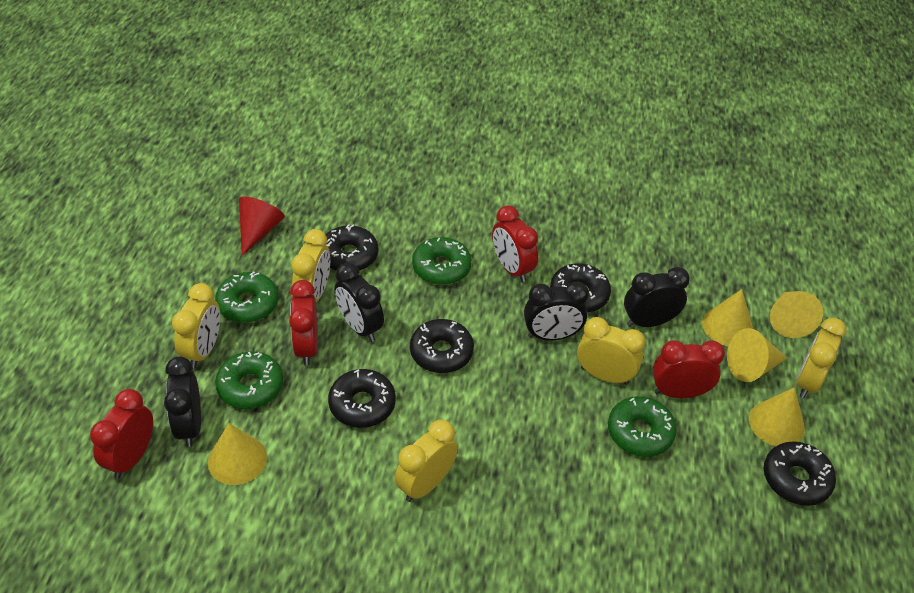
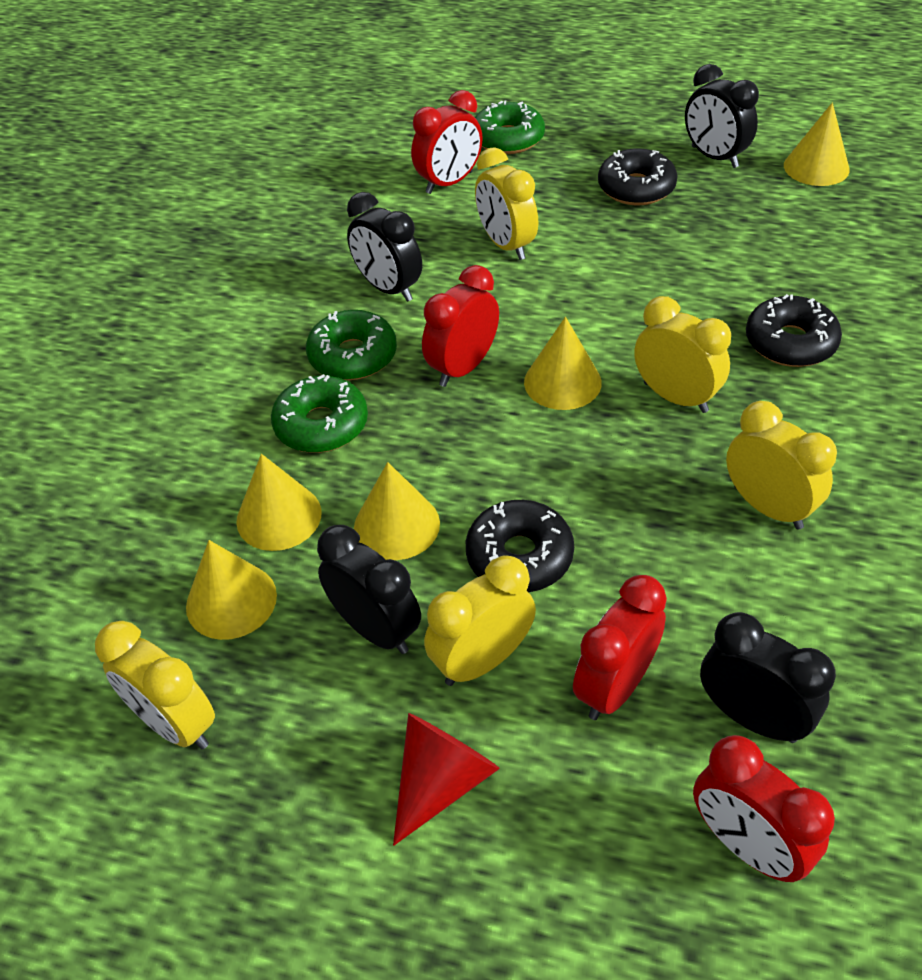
black donut: [325,224,378,271] [328,369,396,428] [410,319,474,373] [550,263,611,313] [764,441,836,506] = 5 -> [466,500,574,592] [598,148,677,205] [746,294,842,367] = 3
green donut: [215,272,279,323] [215,351,283,409] [412,237,472,285] [608,396,677,457] = 4 -> [271,374,368,453] [306,310,397,380] [475,100,545,154] = 3

